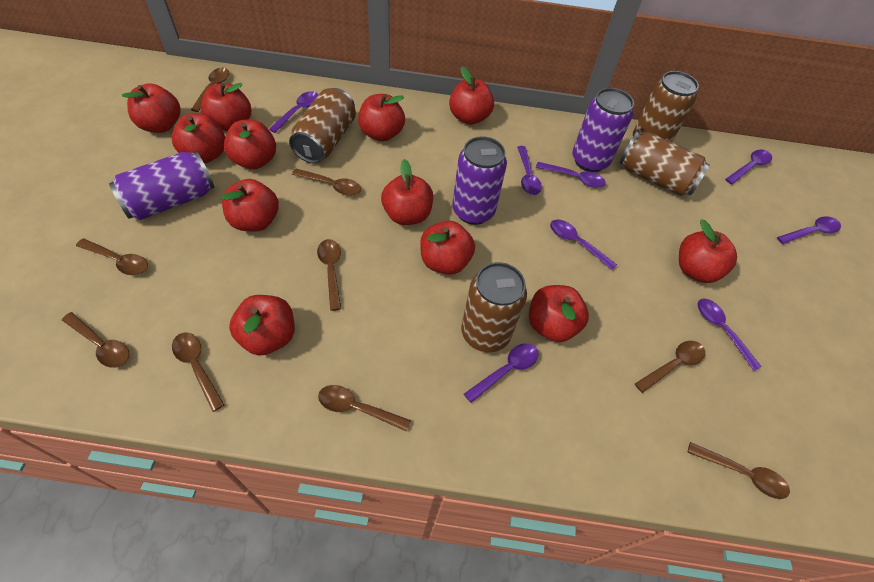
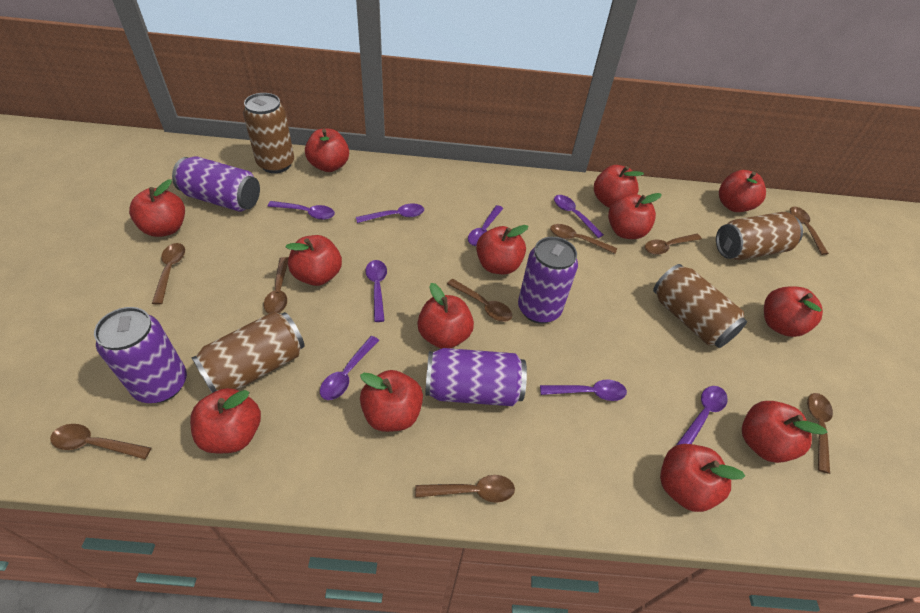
purple can: [109,151,214,220] [452,136,507,225] [572,88,634,172] = 3 -> [94,307,187,403] [172,156,260,212] [425,348,527,406] [518,237,578,324] = 4
red apple: [122,83,181,133] [172,113,225,163] [201,83,251,131] [221,179,279,232] [224,119,276,169] [229,295,295,356] [358,94,405,141] [381,159,433,225] [420,221,475,275] [449,66,494,125] [529,285,589,342] [679,219,737,283] = 12 -> [129,179,185,237] [190,388,261,453] [286,235,342,286] [305,129,349,172] [360,370,423,432] [417,283,474,349] [476,225,529,274] [594,165,644,208] [608,193,662,239] [660,444,745,512] [719,170,766,212] [742,401,827,463] [764,286,823,337] = 13

